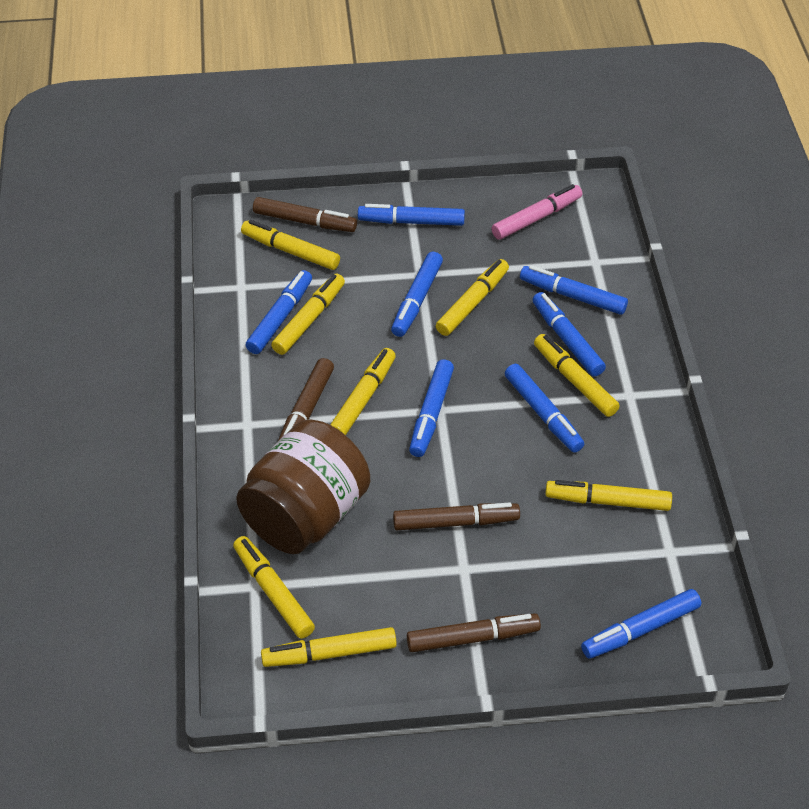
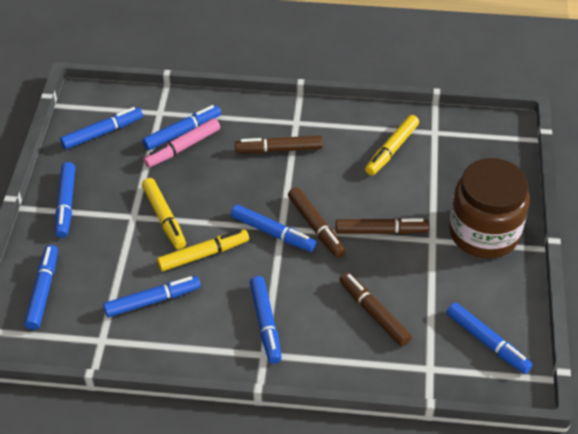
yellow marker: [233,536,315,639] [241,220,340,270] [261,627,397,667] [271,274,345,355] [330,348,396,435] [436,259,509,336] [534,334,620,417] [545,480,672,511] = 8 -> [142,178,186,249] [157,229,249,272] [365,115,419,176] = 3

